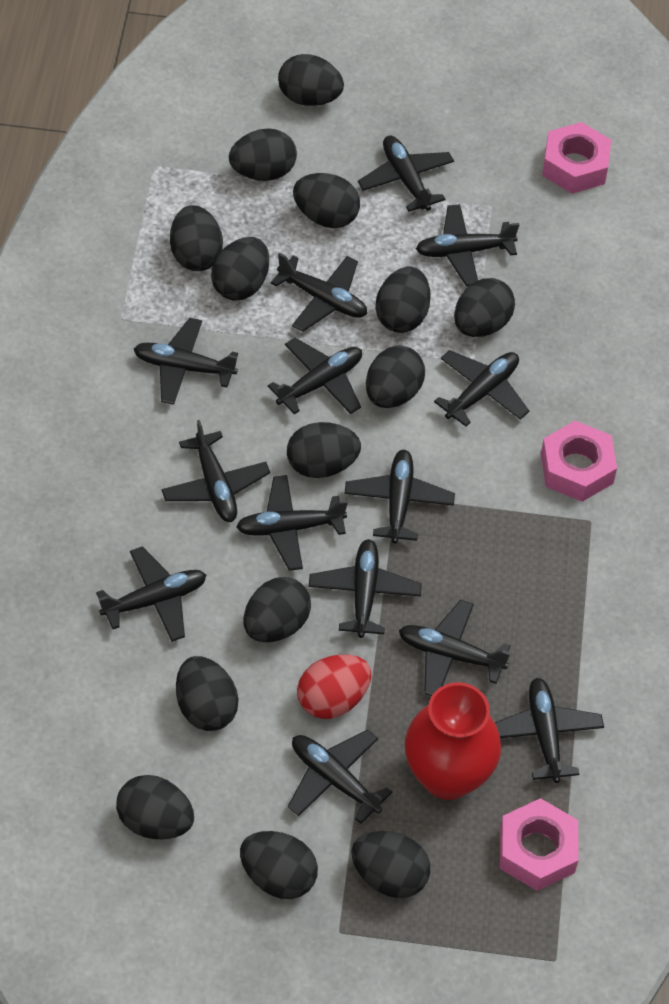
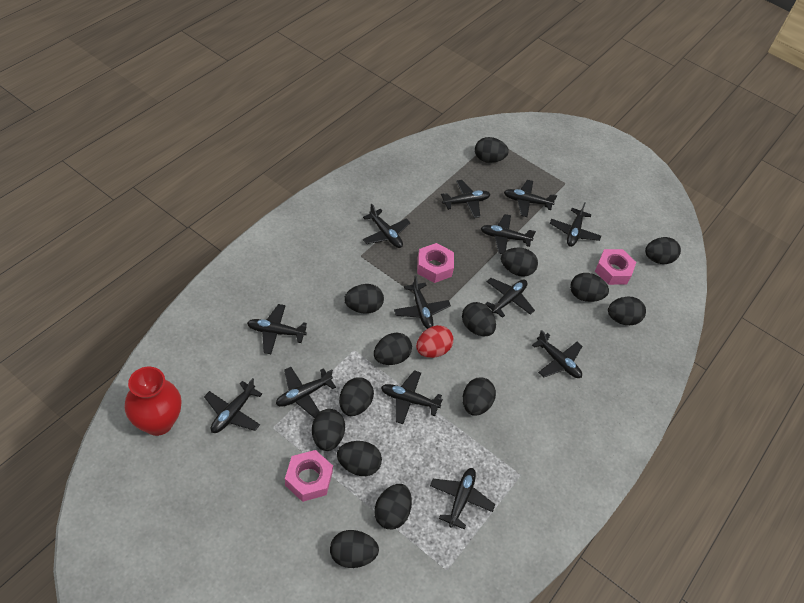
black plane: [96,546,206,642] [134,318,238,405] [161,420,270,522] [236,475,348,571] [268,338,362,414] [271,253,367,332] [288,729,393,824] [309,539,422,638] [344,450,455,544] [358,136,454,212] [399,600,510,696] [416,204,519,287] [434,350,529,427] [495,678,604,783] = 14 -> [204,378,262,433] [247,304,307,354] [276,367,336,418] [363,204,411,248] [381,370,443,424] [394,275,451,329] [430,468,495,530] [441,180,490,218] [481,214,536,254] [485,278,535,318] [504,180,557,217] [532,330,582,378] [550,202,601,247] = 13

